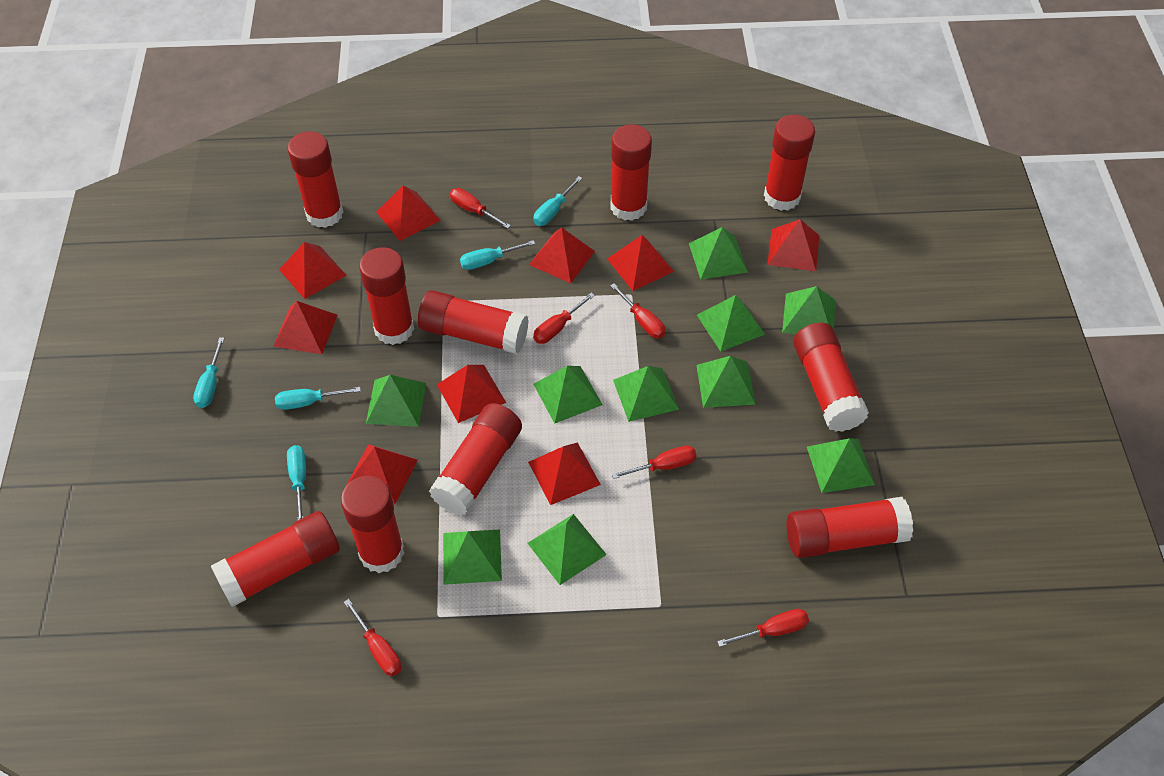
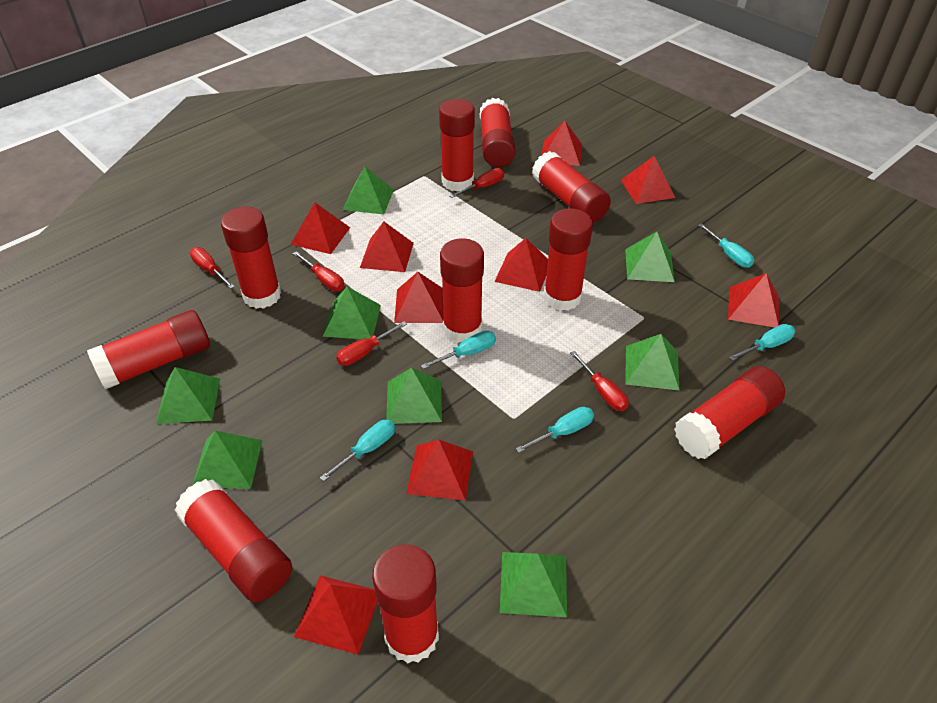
green pyramid: [366,375,426,427] [443,530,502,585] [527,514,607,585] [533,366,603,424] [613,366,679,422] [689,227,748,280] [696,356,756,408] [697,295,765,352] [782,286,836,334] [807,438,875,493] = 10 -> [156,367,220,424] [192,431,263,489] [323,287,381,339] [343,167,394,214] [386,368,442,424] [500,552,567,617] [625,232,675,282] [625,334,680,391] = 8
red screwdriver: [344,599,401,676] [450,188,511,229] [533,293,595,344] [610,283,665,339] [612,445,697,479] [717,609,809,647] = 6 -> [190,247,235,289] [293,251,344,291] [336,321,407,366] [449,168,504,198] [570,351,629,411] = 5

